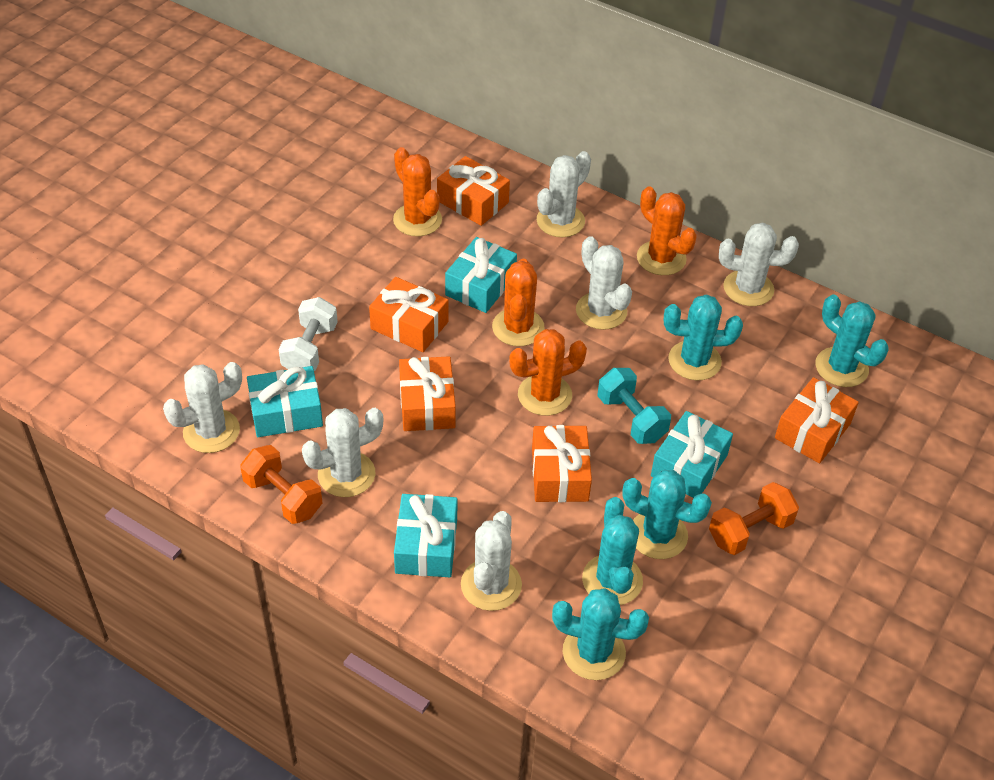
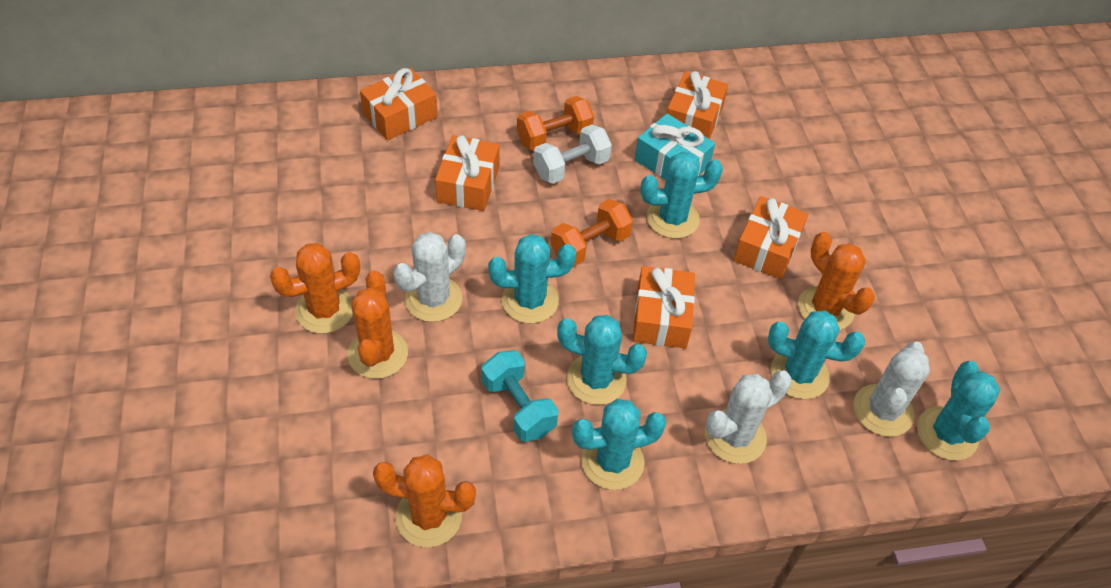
turquoise cactus: [552,588,649,680] [582,497,643,605] [622,470,712,559] [664,294,743,381] [815,294,889,387] = 5 -> [488,234,576,324] [557,315,647,405] [572,399,666,490] [640,152,723,239] [768,311,865,399] [917,361,1000,461] = 6
turquoise gift: [247,366,323,437] [394,494,457,577] [445,237,517,313] [651,411,733,498] = 4 -> [635,114,715,180] = 1
white cactus: [163,362,242,453] [302,408,383,497] [461,511,522,611] [537,151,591,237] [576,236,632,330] [719,223,799,306] = 6 -> [393,232,466,322] [705,371,792,464] [853,342,930,437] = 3

